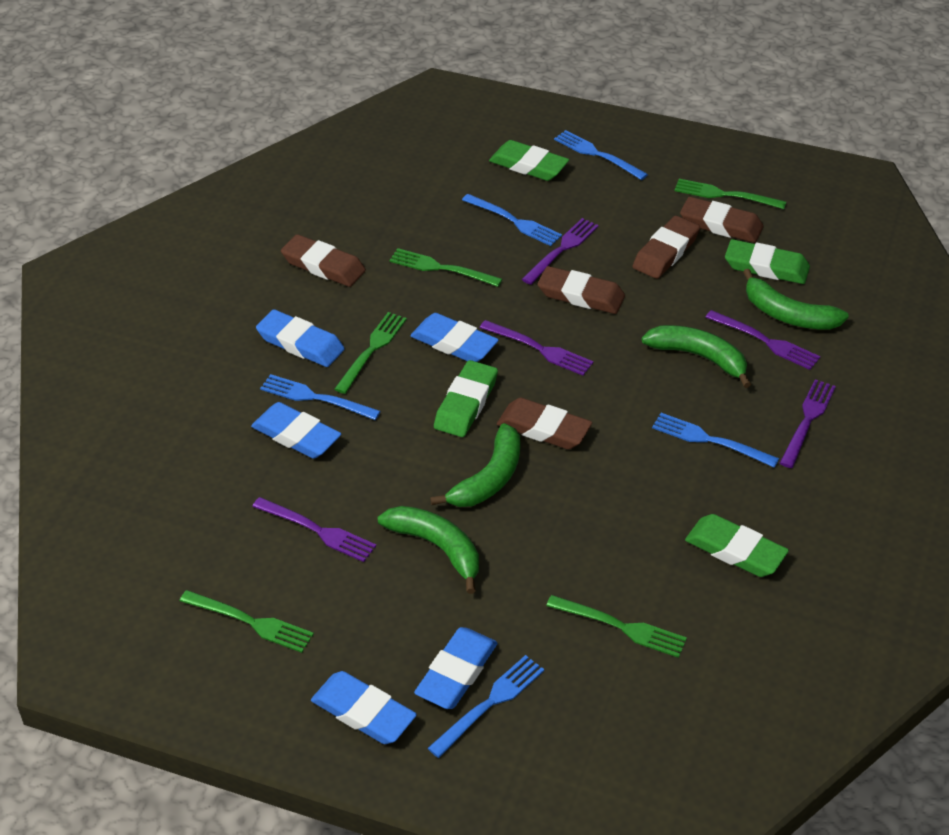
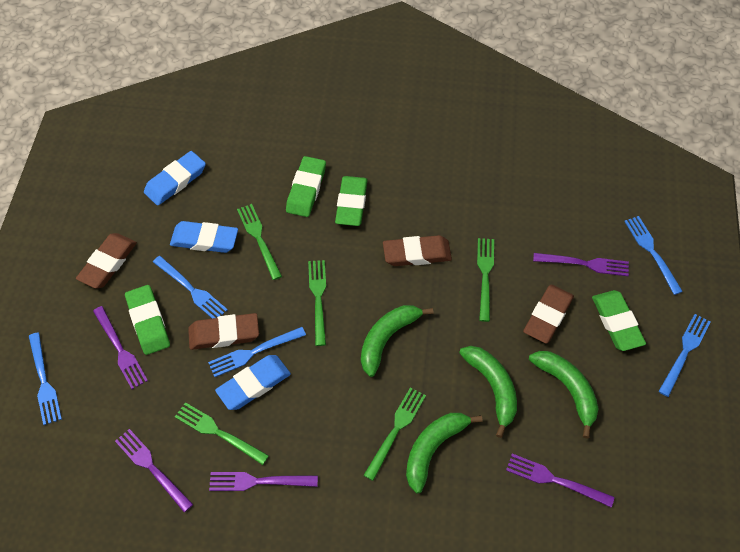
blue eraser: [251,402,341,459] [256,309,345,367] [311,671,417,744] [410,313,499,362] [414,627,498,709] = 5 -> [144,151,206,205] [170,221,238,253] [215,355,291,410] = 3
brown eraser: [281,234,366,287] [497,398,592,449] [538,266,625,314] [633,216,700,279] [680,197,763,243] = 5 -> [76,233,137,289] [188,313,259,350] [383,235,452,266] [523,285,574,344] = 4

